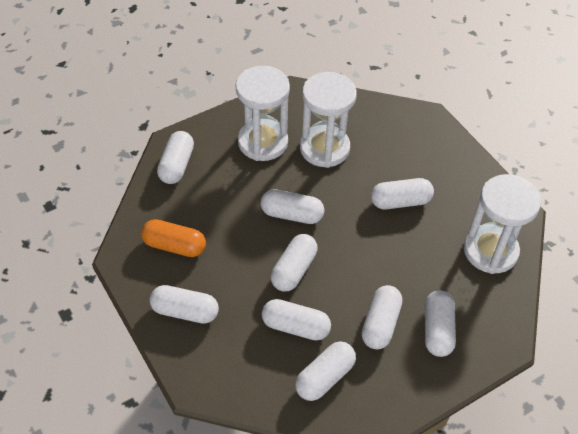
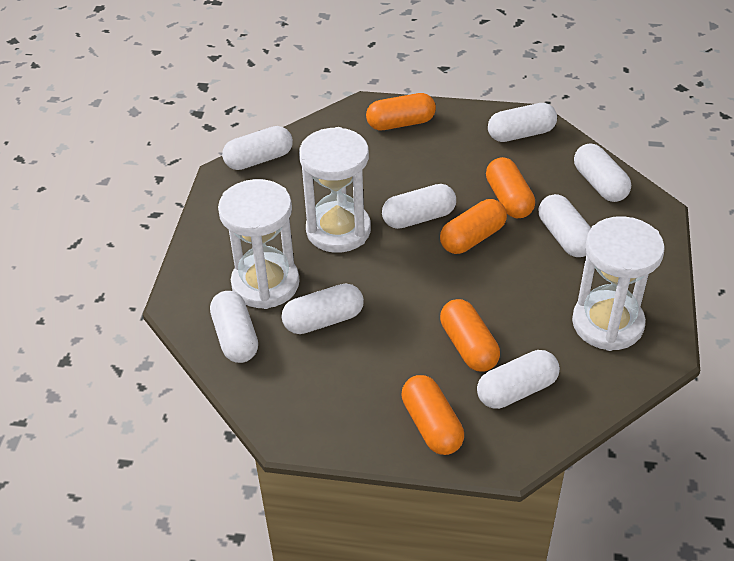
orange capsule: [141,219,206,257] = 1 -> [366,93,436,130] [402,375,464,455] [440,199,507,254] [440,299,500,371] [486,157,535,219] = 5
white capsule: [150,285,219,324] [157,131,194,184] [261,189,324,224] [262,299,331,341] [271,234,318,292] [295,341,356,401] [362,285,402,349] [371,178,434,209] [425,290,456,357] = 9 -> [210,291,258,363] [222,126,293,170] [281,284,364,334] [382,184,456,229] [477,350,560,409] [488,103,557,142] [539,194,591,257] [574,143,631,202] = 8

